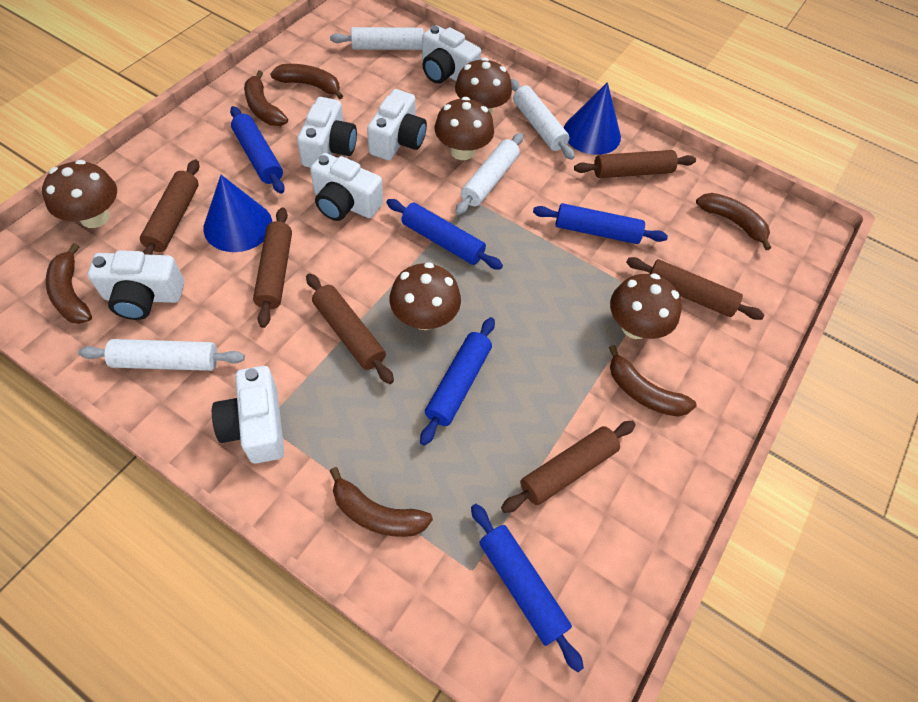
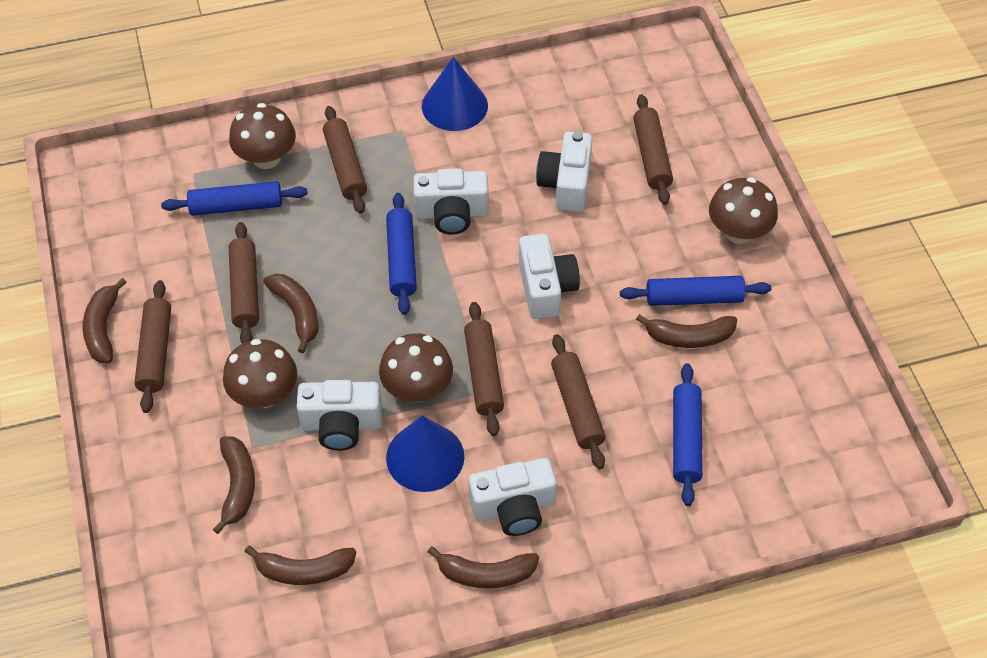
blue rolling pin: [230,106,285,194] [386,199,503,270] [420,317,495,445] [471,504,584,672] [533,203,668,244] = 5 -> [161,181,308,216] [386,193,417,315] [620,276,772,306] [673,363,703,506] = 4
brown mushroom: [42,160,117,228] [390,262,461,330] [434,97,494,160] [455,57,512,115] [610,274,682,339] = 5 -> [223,339,297,408] [229,103,296,169] [379,333,453,402] [709,177,778,244] = 4
white camera: [88,250,184,320] [212,366,284,464] [297,97,357,168] [310,153,383,221] [367,89,427,160] [422,25,481,84] = 6 -> [297,380,382,451] [413,168,489,235] [468,458,557,536] [519,234,580,319] [536,131,592,212] = 5
white rolling pin: [78,339,245,371] [330,27,424,50] [455,133,523,215] [511,79,575,160] = 4 -> none = 0

